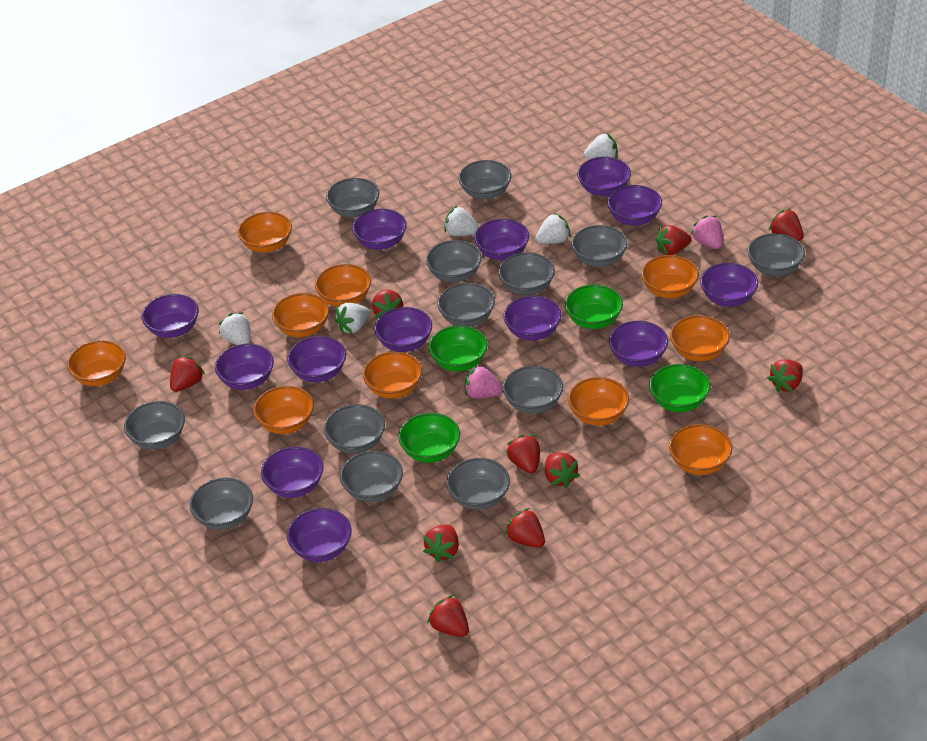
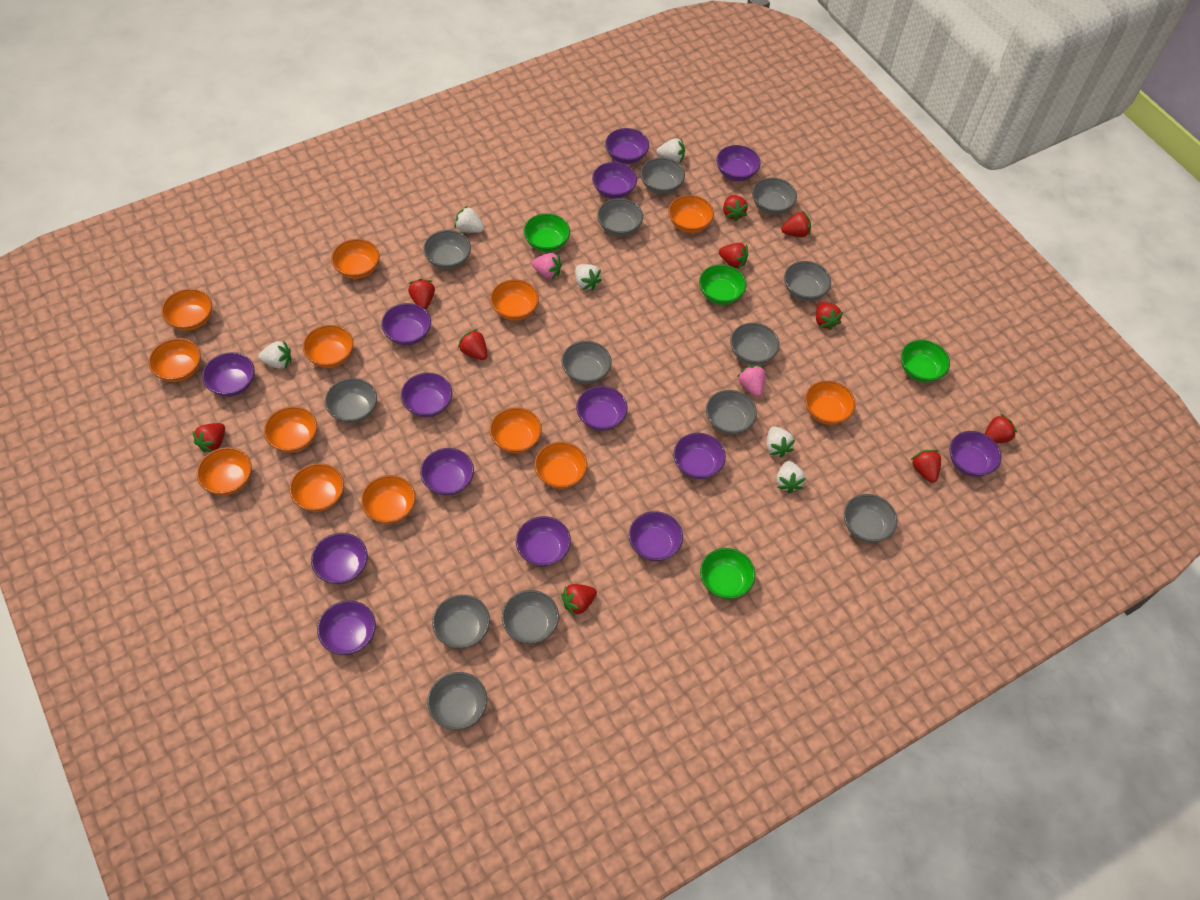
orange bowl: [67,340,126,386] [238,212,292,253] [253,386,314,434] [272,293,329,337] [315,264,371,307] [363,352,422,399] [568,377,629,426] [641,255,699,298] [669,424,732,475] [670,315,730,361] = 10 -> [148,338,201,382] [161,289,212,331] [197,447,252,495] [264,406,317,453] [289,463,344,512] [303,325,354,368] [331,239,380,279] [361,475,416,524] [490,279,539,321] [490,407,542,453] [534,442,587,489] [668,195,714,233] [805,380,856,425] = 13
purple bowl: [142,294,199,338] [215,344,274,390] [261,447,324,498] [287,336,346,382] [287,508,352,562] [352,209,407,250] [374,307,432,352] [474,219,529,260] [503,296,562,341] [577,157,631,196] [607,185,662,226] [609,321,668,367] [700,263,758,307] = 13 -> [202,352,255,397] [311,533,368,584] [317,600,376,655] [381,303,431,345] [401,373,452,417] [420,448,474,496] [516,516,571,567] [576,386,628,431] [592,162,637,199] [605,128,649,164] [629,511,683,561] [673,433,726,479] [716,145,761,181] [949,431,1001,477] = 14
white strawberry: [219,312,251,345] [334,303,370,334] [444,206,479,236] [536,213,571,244] [584,133,617,160] = 5 -> [258,340,291,369] [454,206,484,233] [575,264,602,290] [657,138,685,162] [766,426,795,457] [776,461,806,493] = 6

